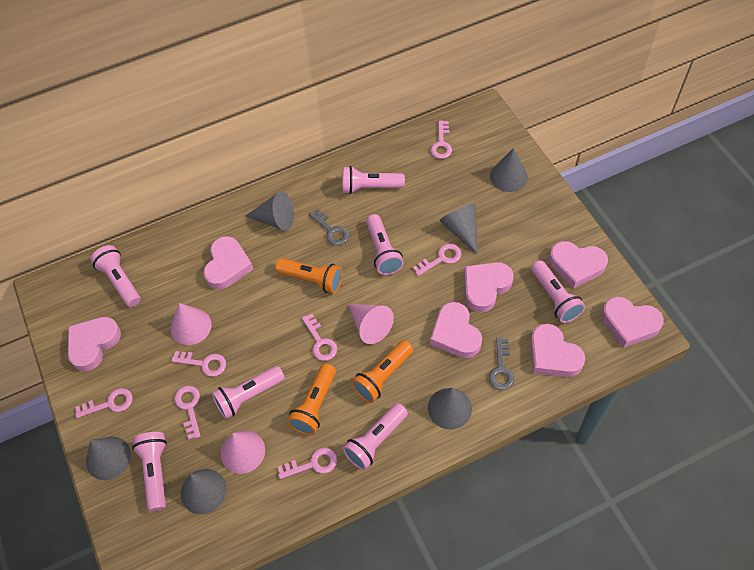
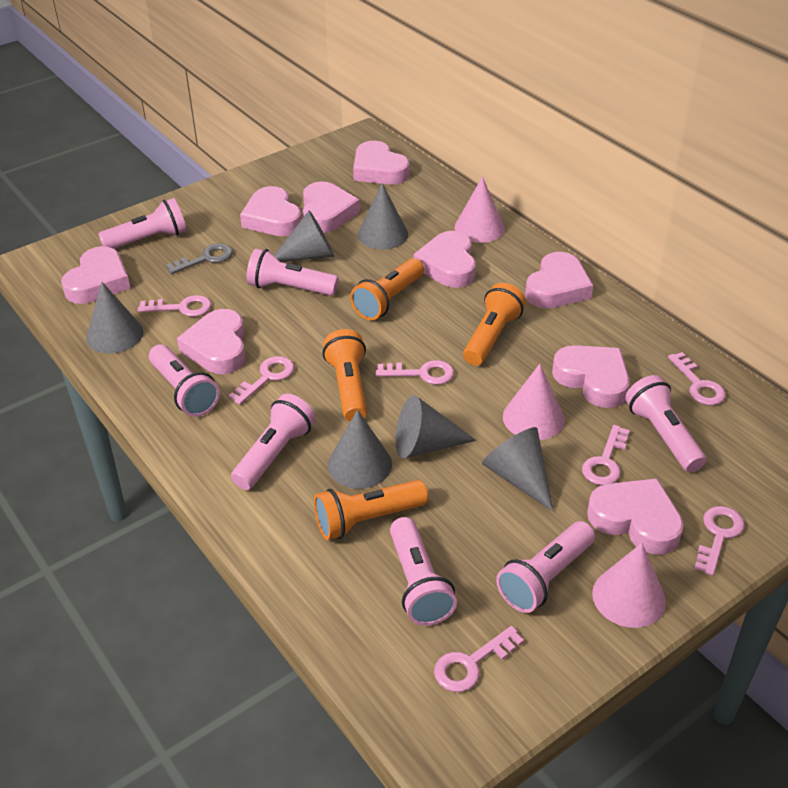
grey key: [309,209,349,245] [489,338,514,390] = 2 -> [166,243,233,274] = 1
orange flashlight: [275,258,343,294] [287,364,336,435] [351,340,413,403] = 3 -> [314,480,428,540] [322,329,367,422] [350,258,424,320] [463,283,526,366] = 4
pink heart: [68,317,121,372] [204,236,254,290] [430,302,482,358] [464,262,513,312] [530,324,585,377] [549,241,608,289] [601,297,664,348] = 7 -> [61,246,131,304] [177,309,246,374] [240,186,302,236] [303,181,360,233] [353,141,409,185] [414,231,476,288] [525,252,593,308] [552,345,630,408] [587,478,684,555] = 9

